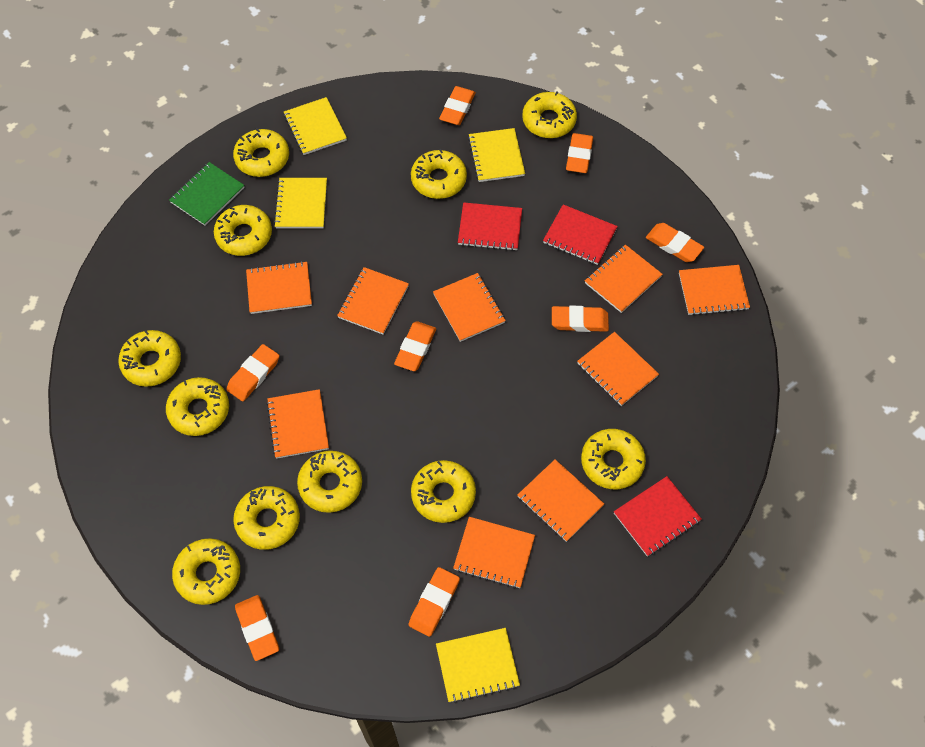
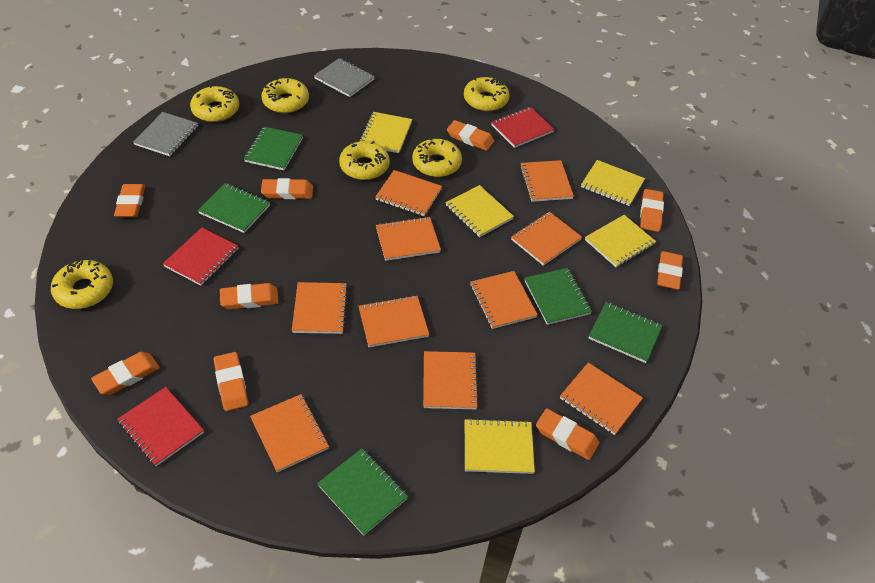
green notebook: [169,162,244,226] = 1 -> [198,183,270,233] [244,127,303,170] [317,449,408,536] [524,268,592,325] [589,302,663,363] = 5
grey notebook: none = 0 -> [133,112,198,156] [314,58,375,97] = 2
orange eraser: [226,344,279,401] [235,595,279,661] [394,321,436,371] [409,567,460,637] [439,86,476,125] [552,305,609,332] [566,133,593,173] [646,223,704,262] = 8 -> [91,352,160,395] [114,184,145,217] [214,352,248,411] [220,283,279,310] [261,178,313,199] [447,120,494,151] [536,408,599,460] [640,189,664,232] [657,251,683,290] = 9
orange notebook: [246,261,312,314] [266,389,329,459] [337,267,409,335] [433,273,506,342] [453,517,535,588] [518,459,604,542] [577,332,659,406] [585,245,663,313] [679,265,750,316] = 9 -> [250,394,329,473] [292,282,348,334] [358,295,429,347] [375,170,442,216] [376,217,441,261] [423,351,479,409] [470,271,538,329] [511,212,582,266] [520,160,574,202] [560,362,643,435] = 10
yellow donut: [118,330,181,387] [166,377,229,436] [172,538,240,605] [214,205,272,256] [233,128,289,177] [233,486,300,550] [297,451,362,513] [411,149,467,199] [411,460,476,523] [522,91,577,138] [581,429,646,489] = 11 -> [51,260,113,309] [190,85,239,122] [261,78,309,113] [339,141,390,180] [412,138,462,177] [464,77,510,111] = 6
yellow notebook: [274,178,327,229] [284,97,347,155] [436,628,520,703] [468,128,525,182] = 4 -> [359,112,412,153] [446,185,514,237] [465,418,535,474] [581,160,645,206] [585,215,656,267] = 5

